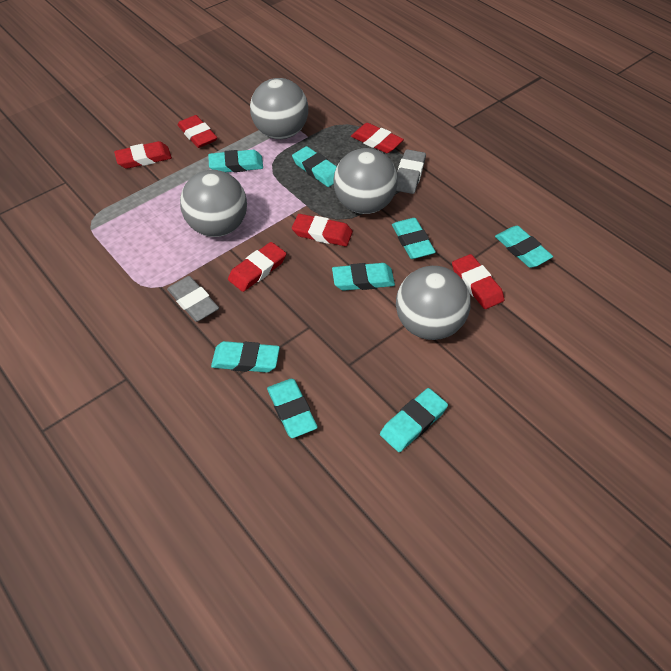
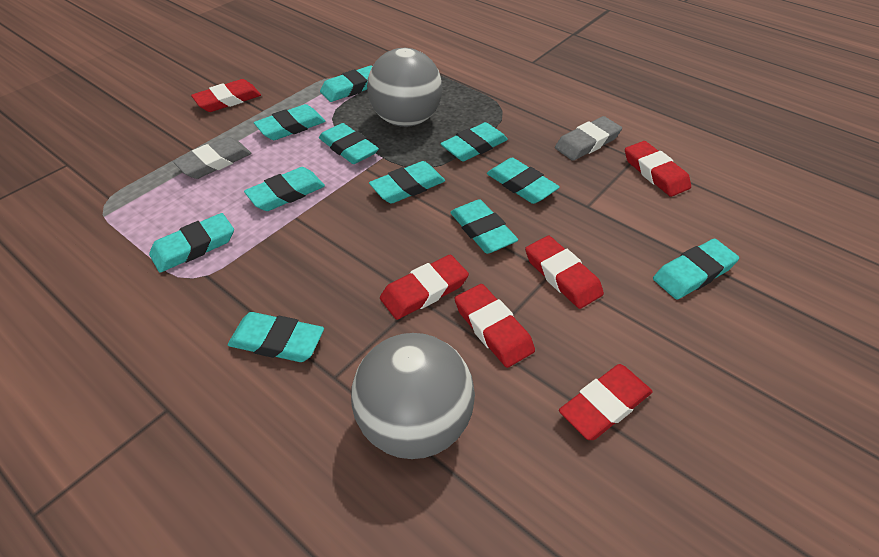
grey ball: [180,170,247,237] [250,78,308,139] [334,148,398,214] [396,266,470,340] = 4 -> [351,333,475,459] [367,48,442,127] = 2
turquoise eraser: [208,150,263,172] [211,341,280,372] [267,379,318,438] [292,146,337,187] [332,263,395,291] [380,388,448,452] [392,218,436,259] [495,226,553,268] = 8 -> [149,213,234,273] [228,312,324,362] [244,167,325,211] [254,104,325,140] [319,123,379,164] [320,65,372,102] [369,161,445,204] [441,122,508,161] [450,199,518,254] [487,158,560,204] [653,239,739,300] = 11

